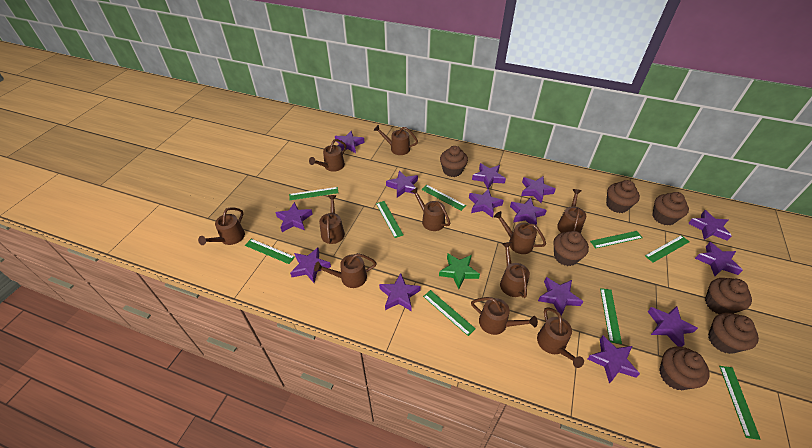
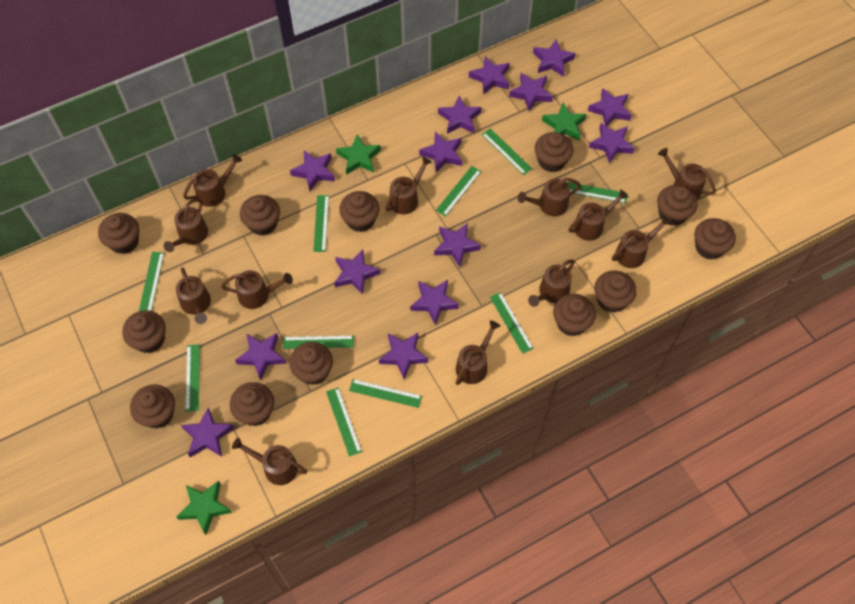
brown cupcake: [440,146,468,177] [553,231,589,266] [606,180,640,213] [652,192,689,226] [659,347,710,390] [705,278,752,314] [708,313,759,354] = 7 -> [98,213,139,254] [122,310,166,353] [130,384,175,428] [230,382,274,426] [240,195,280,236] [289,342,333,385] [339,191,380,232] [535,132,574,172] [553,294,596,336] [594,271,637,313] [657,185,698,226] [694,218,736,260] = 12
brown watering can: [198,207,245,245] [309,139,346,172] [314,253,377,288] [319,195,345,244] [374,125,418,155] [410,187,450,231] [471,297,538,335] [494,211,546,254] [500,242,530,298] [537,307,584,368] [557,189,586,233] = 11 -> [164,198,208,252] [176,267,211,324] [183,154,242,207] [221,270,293,309] [232,438,307,485] [385,157,432,214] [455,320,500,385] [518,178,581,216] [528,260,575,307] [569,189,628,241] [612,216,671,268] [658,148,716,199] = 12
green ruler: [245,239,295,264] [289,187,339,200] [376,201,403,238] [421,185,466,211] [423,290,476,336] [590,231,643,249] [600,288,622,344] [645,235,690,263] [719,366,761,440] = 9 -> [139,252,164,311] [185,344,200,412] [283,335,354,349] [313,195,329,252] [326,387,362,457] [349,379,422,408] [436,166,482,216] [482,129,532,175] [490,292,534,354] [566,182,628,203] = 10
green star: [439,253,480,289] = 1 -> [177,481,232,535] [336,134,381,175] [542,103,586,141] = 3

